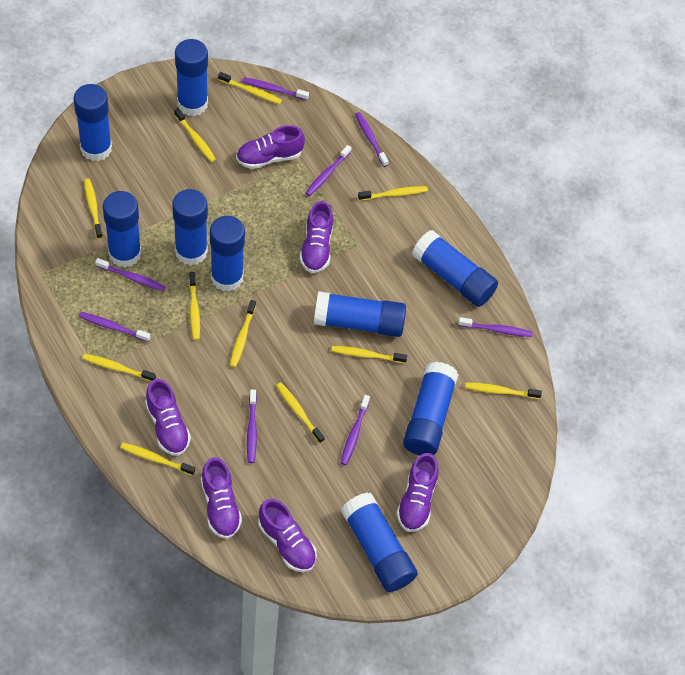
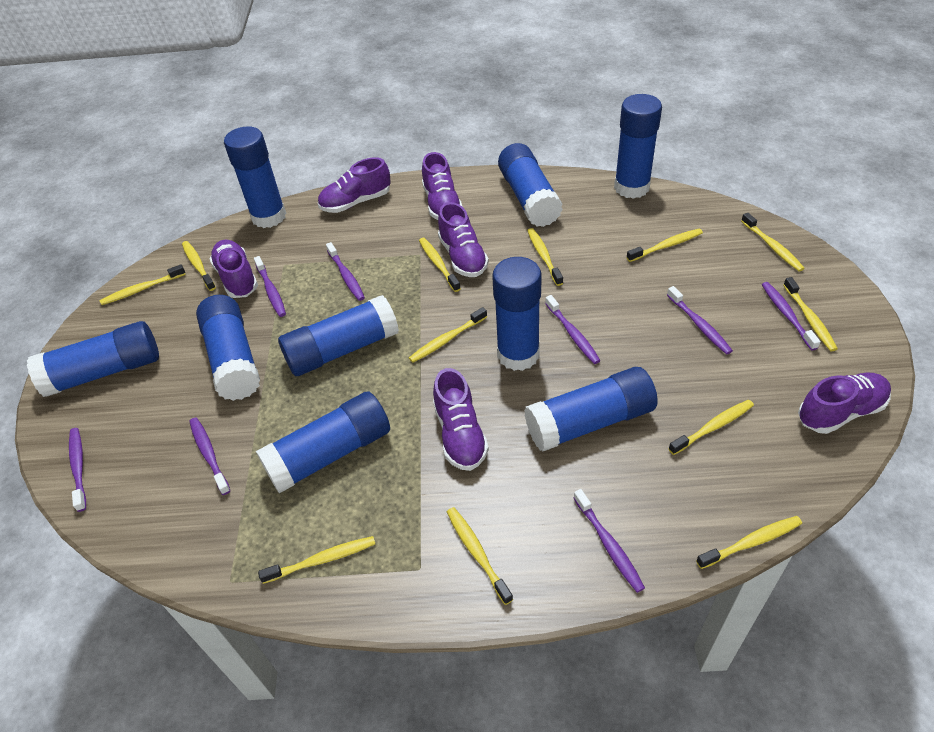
yellow toothbrush: [82,354,156,382] [84,179,103,239] [120,443,195,476] [174,108,216,162] [189,272,200,340] [218,72,282,104] [230,300,256,367] [276,382,325,444] [331,346,407,363] [358,186,428,201] [465,383,542,399] = 11 -> [100,264,186,305] [182,241,216,291] [258,536,375,584] [409,307,487,363] [419,238,461,292] [447,507,513,605] [527,228,563,286] [627,229,703,262] [668,400,754,455] [696,516,802,569] [741,213,805,272] [783,277,838,351] = 12

